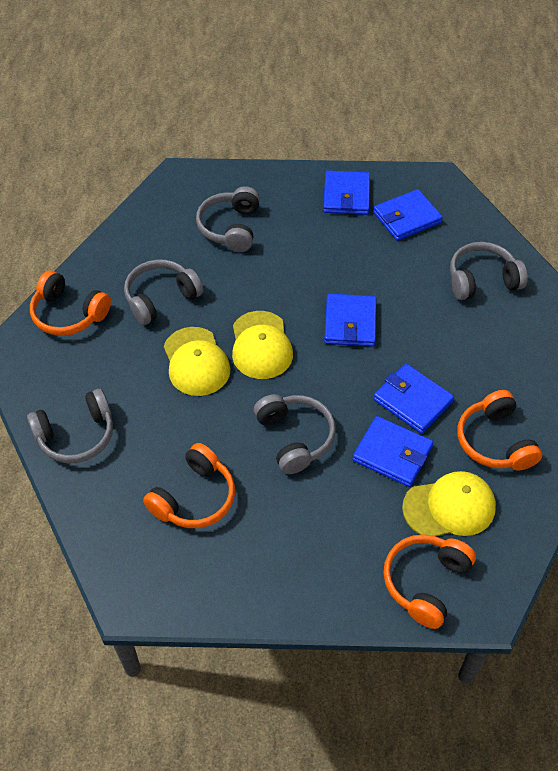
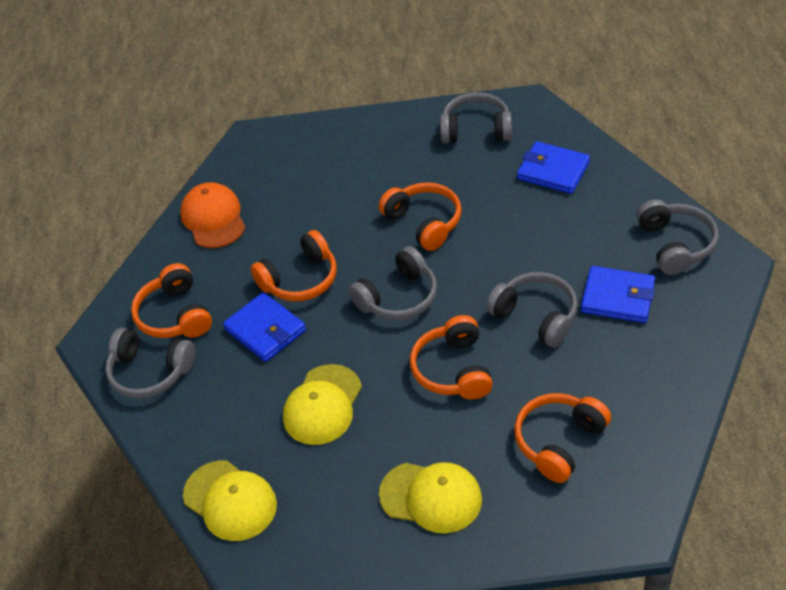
blue wallet: [323,170,370,215] [324,294,376,347] [352,416,433,487] [373,189,443,241] [373,364,454,434] = 5 -> [223,292,306,362] [517,141,590,194] [581,266,655,323] = 3
orange cap: none = 0 -> [180,182,245,248] = 1
orange headphones: [30,270,111,336] [143,443,235,528] [383,534,476,629] [457,390,542,471] = 4 -> [131,263,212,338] [251,230,337,301] [379,182,462,251] [410,315,493,400] [514,393,611,483] = 5

